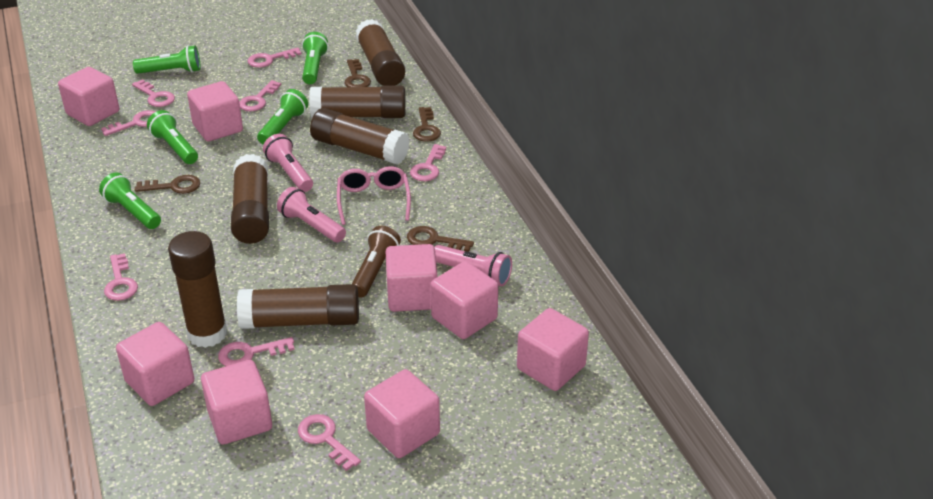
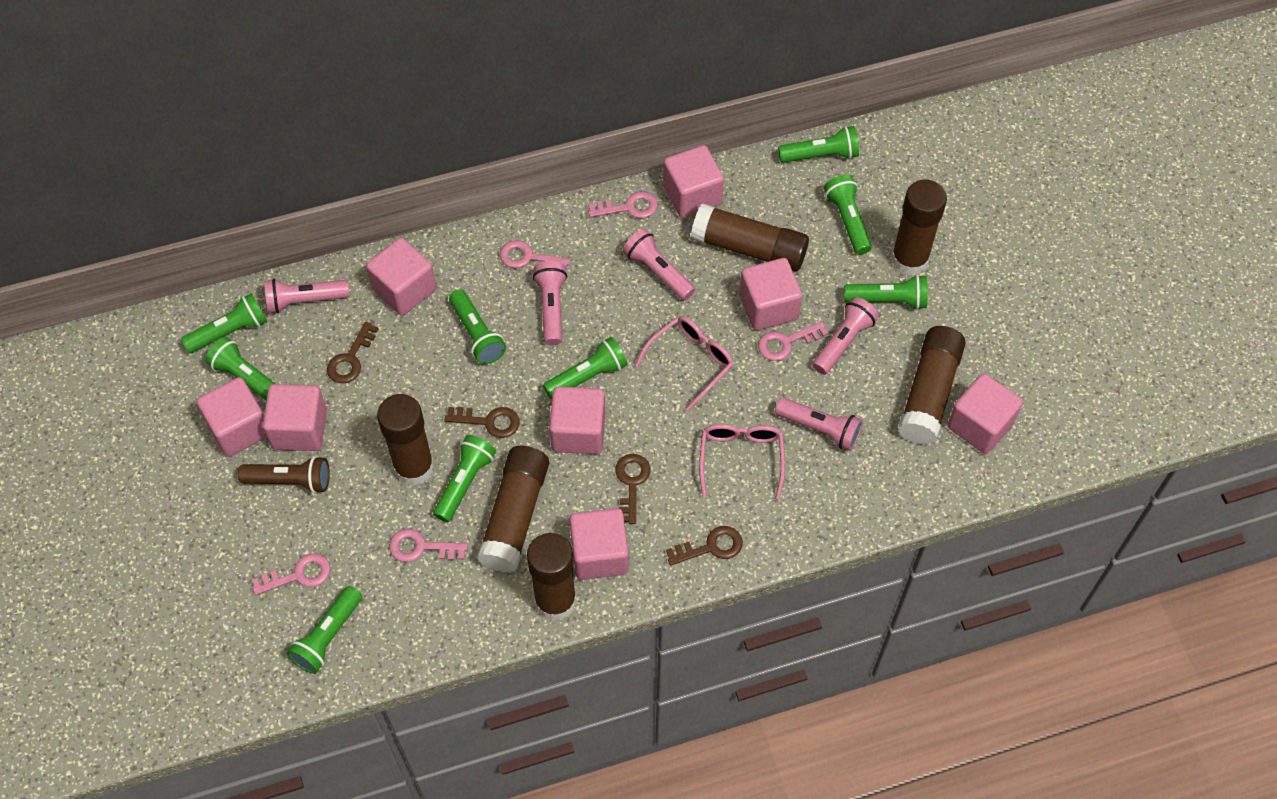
green flashlight: [99,173,161,229] [133,45,200,74] [147,110,198,164] [257,89,308,145] [302,32,329,84] = 5 -> [181,293,267,353] [205,337,275,401] [287,586,362,674] [433,435,496,522] [449,289,506,364] [543,337,628,399] [778,126,859,163] [824,175,872,255] [844,275,928,310] = 9
pink flashlight: [263,134,313,192] [277,187,346,242] [434,245,512,286] = 3 -> [264,279,350,313] [533,261,567,345] [623,229,695,301] [775,397,863,451] [812,297,879,375] = 5
pink glasses: [337,166,411,225] = 1 -> [635,316,734,411] [699,424,785,499] = 2
pink key: [101,110,156,136] [104,253,138,301] [132,80,175,107] [218,337,295,366] [239,80,281,111] [247,47,302,68] [298,414,361,471] [410,144,446,181] = 8 -> [252,553,331,595] [389,529,468,562] [500,240,570,269] [588,191,658,219] [758,321,828,361] = 5

